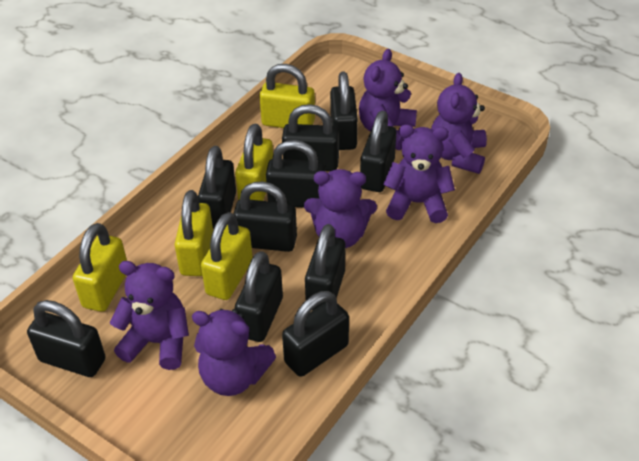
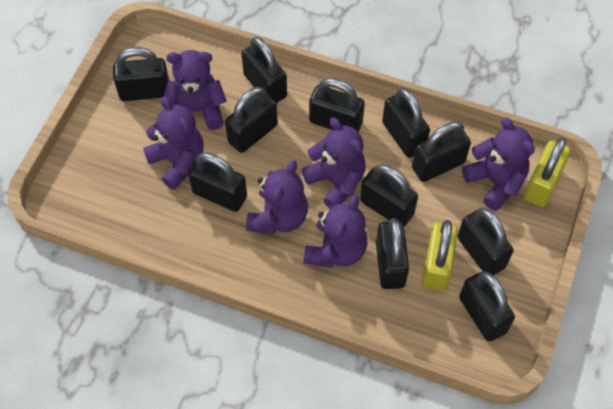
black padlock: [27,300,105,377] [198,146,236,229] [233,181,297,252] [235,251,283,342] [266,140,326,208] [282,104,339,171] [282,291,349,377] [305,224,345,310] [330,71,358,150] [360,111,396,192] = 10 -> [113,47,169,101] [188,153,247,212] [225,87,278,153] [242,37,287,103] [309,78,365,132] [360,164,418,226] [376,218,409,289] [382,88,430,158] [412,122,471,182] [457,208,513,276] [459,271,515,341] = 11
yellow padlock: [73,223,127,312] [174,190,213,276] [201,212,253,300] [235,124,273,201] [259,64,315,128] = 5 -> [422,220,458,291] [524,138,571,207] = 2

